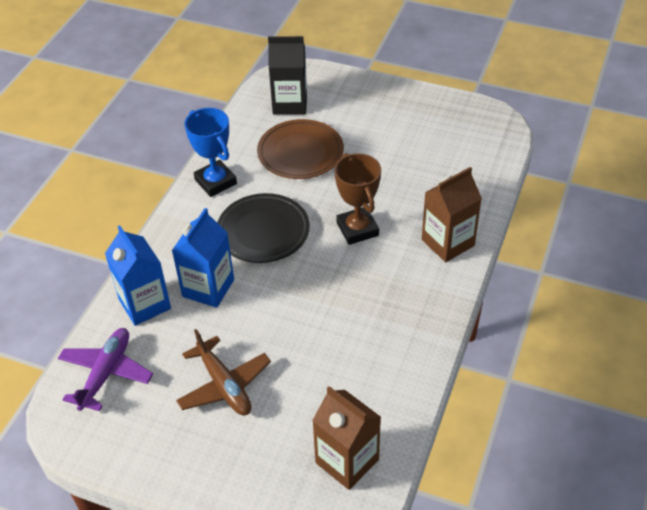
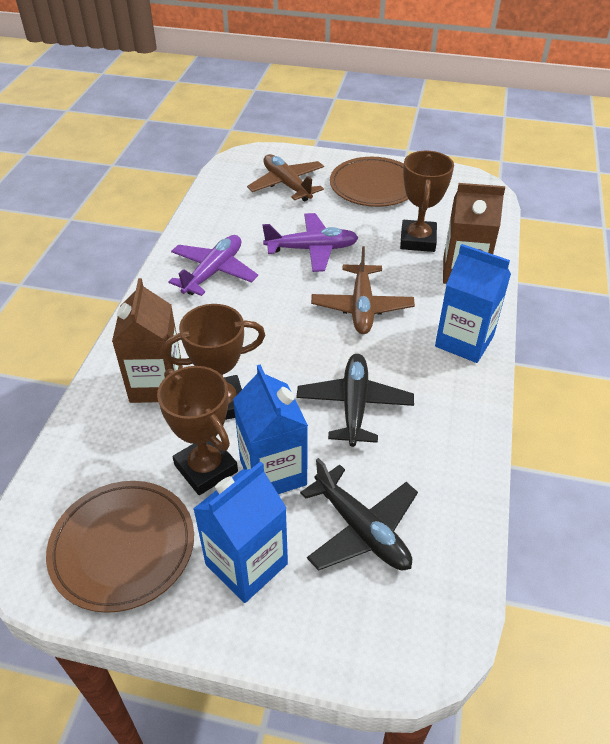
black carton: [268,36,307,115] = 1 -> none = 0
black plane: none = 0 -> [296,354,414,447] [300,458,418,571] = 2
black plate: [217,193,310,263] = 1 -> none = 0
blue carton: [105,225,171,326] [172,208,234,308] = 2 -> [193,461,288,603] [233,364,308,494] [435,244,511,363] = 3
blue trophy: [185,108,237,197] = 1 -> none = 0
brown plane: [176,329,271,415] = 1 -> [247,154,324,202] [311,246,415,334] = 2
brown plate: [257,119,344,179] = 1 -> [46,481,194,613] [330,157,408,207] = 2
brown trophy: [335,153,381,245] = 1 -> [157,366,238,495] [161,304,265,420] [400,151,454,252] = 3
purple plane: [58,328,153,411] = 1 -> [169,235,258,296] [262,213,359,272] = 2

